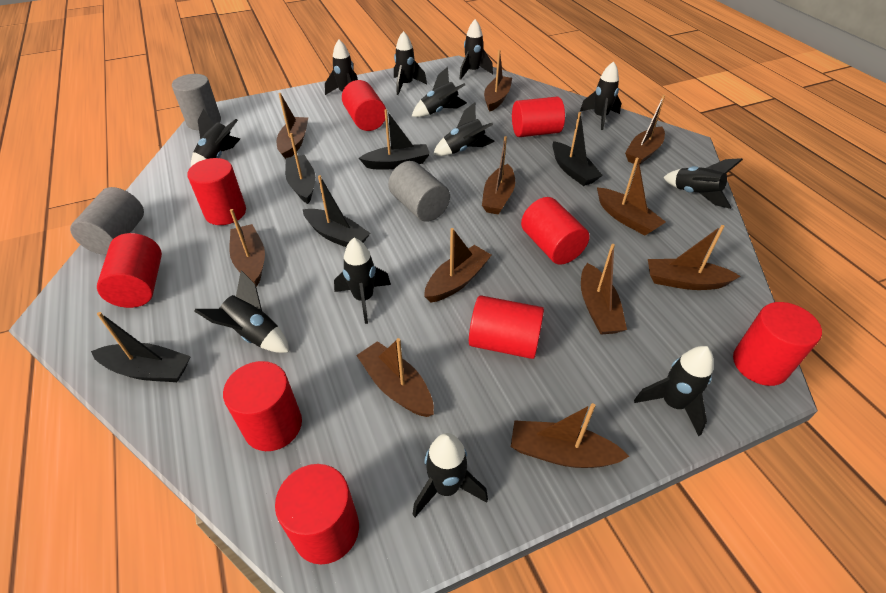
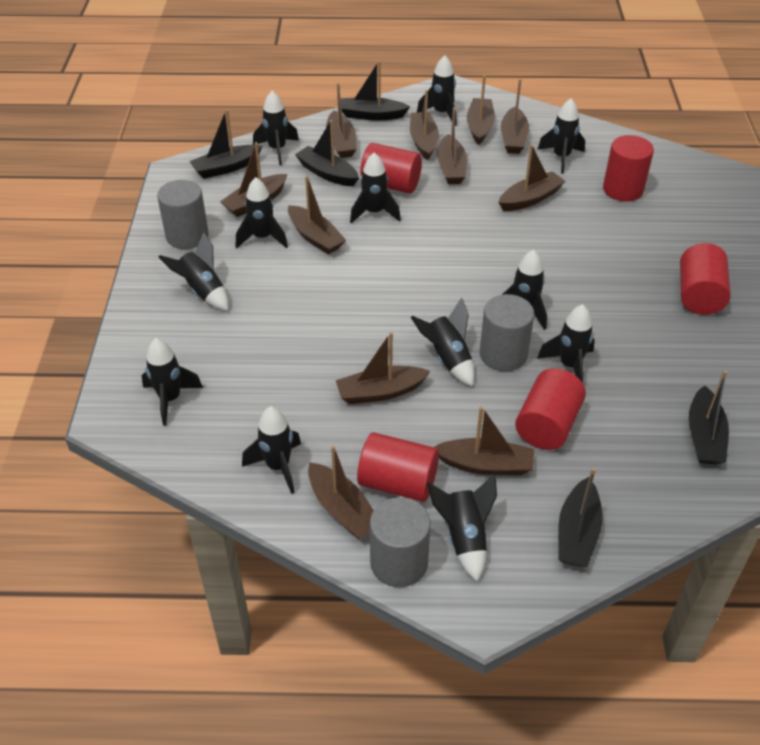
red cylinder: [97,233,162,308] [187,158,246,225] [223,361,302,451] [275,464,359,564] [342,80,386,131] [469,295,544,359] [512,97,565,137] [521,197,590,265] [733,302,822,386] = 9 -> [357,432,439,502] [360,143,422,193] [515,368,586,450] [603,135,654,202] [680,243,731,315] = 5

